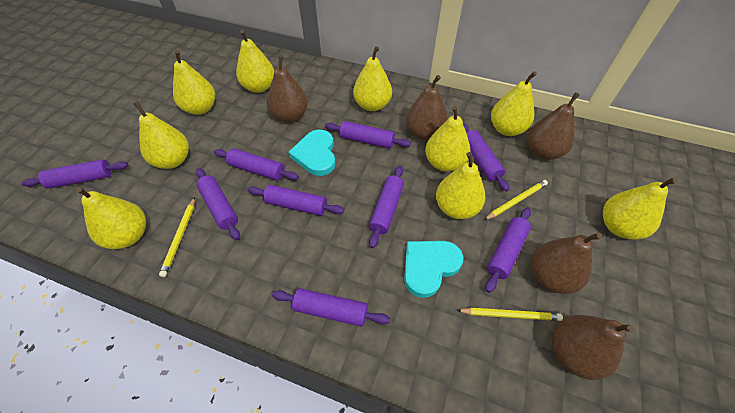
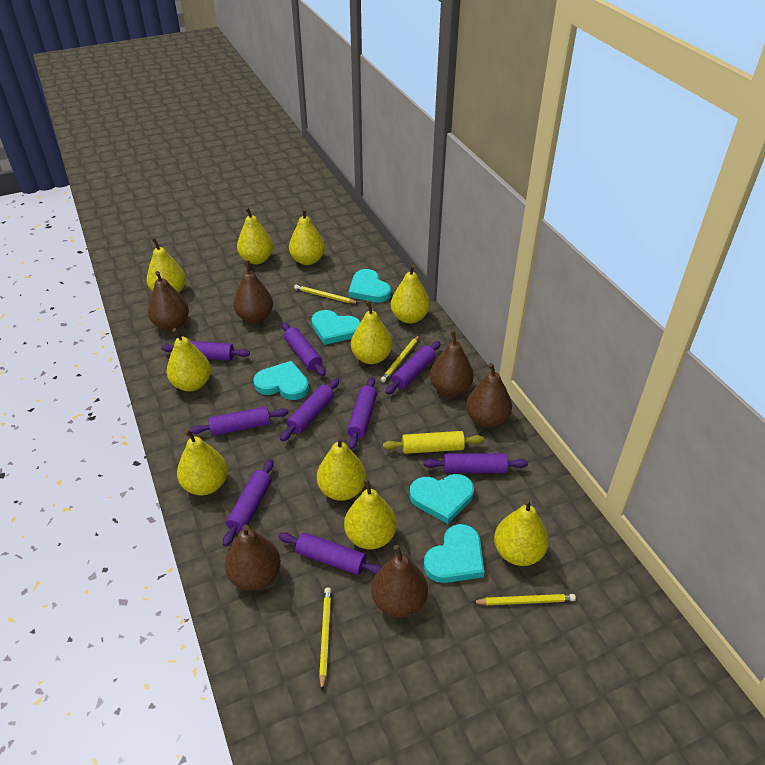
brown pear: [267,55,308,122] [406,75,448,140] [527,92,580,160] [532,233,602,294] [552,315,635,380] = 5 -> [148,271,189,330] [225,525,281,591] [233,261,273,323] [371,545,428,618] [430,331,474,396] [466,363,512,428] = 6
turquoise heart: [288,130,336,176] [404,241,463,298] = 2 -> [253,361,309,400] [311,310,360,345] [349,269,391,302] [410,474,474,524] [424,524,485,583] = 5
yellow pear: [75,187,146,249] [133,101,189,169] [173,50,215,115] [236,30,274,93] [353,46,392,111] [425,106,470,172] [436,152,485,219] [491,71,537,136] [603,177,678,239] = 9 -> [147,237,186,293] [167,328,211,391] [177,429,228,495] [237,207,273,264] [289,208,325,265] [317,436,366,501] [344,479,397,550] [351,301,392,364] [391,264,430,324] [494,499,549,566] = 10
yellow pencil: [159,197,195,277] [456,308,563,321] [484,180,548,220] = 3 -> [294,285,358,304] [319,588,332,691] [381,335,420,382] [472,594,576,605] = 4
yellow rolling pin: none = 0 -> [383,431,484,454] = 1

